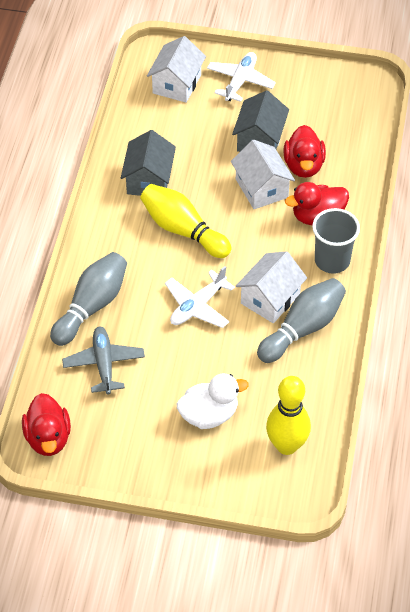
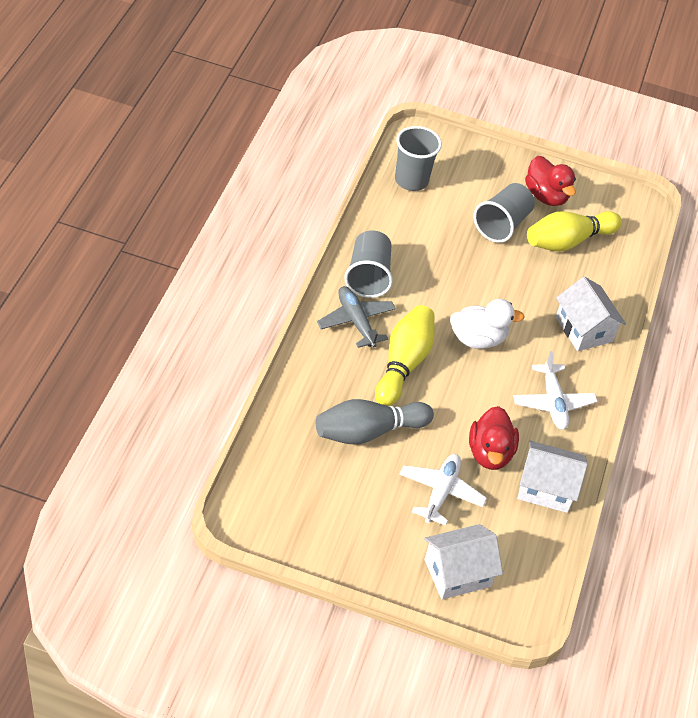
grey bowling pin: [50,252,127,346] [257,278,346,363] = 2 -> [316,399,434,445] = 1
grey cup: [312,208,360,274] = 1 -> [344,230,393,298] [395,126,442,191] [473,183,535,243] = 3
grey house: [121,130,176,196] [232,90,289,152] = 2 -> none = 0
red duck: [22,393,71,456] [283,125,326,178] [285,182,349,226] = 3 -> [469,406,519,470] [525,156,576,206] = 2

